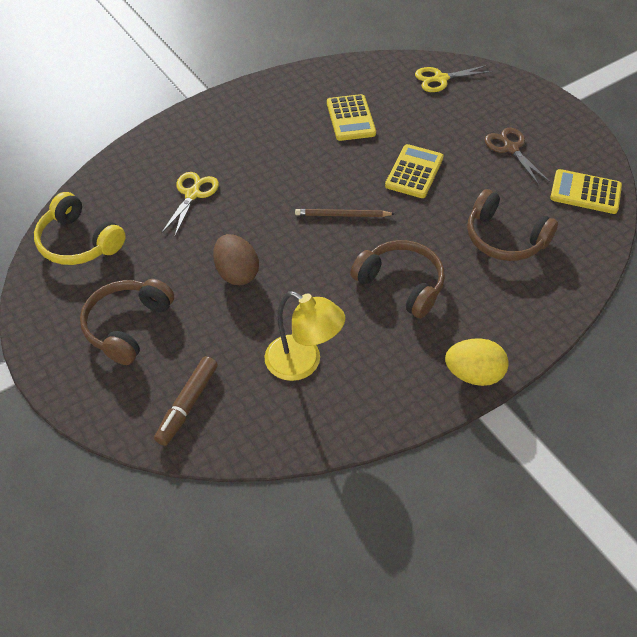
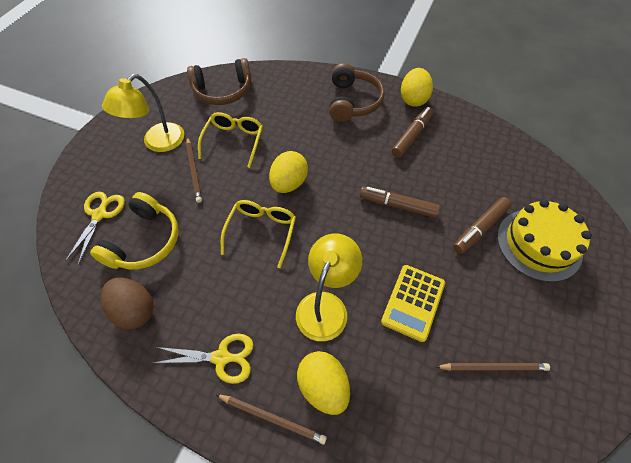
brown headphones: [80,279,174,365] [350,240,445,318] [467,189,558,261] = 3 -> [187,58,251,105] [329,63,385,122] = 2
brown marker: [154,356,218,446] = 1 -> [360,186,440,218] [392,107,434,158] [453,197,512,254] = 3
brown pencil: [295,209,394,217] = 1 -> [186,137,202,203] [216,394,327,444] [436,363,550,371] = 3
brown scissors: [485,128,550,185] = 1 -> none = 0
yellow cake: none = 0 -> [497,199,592,282] = 1
yellow calculator: [327,94,376,141] [385,144,444,198] [550,169,622,214] = 3 -> [381,265,445,342] = 1
yellow egg: [445,338,509,386] = 1 -> [269,151,308,193] [297,351,350,415] [401,68,433,107] = 3
yellow glasses: none = 0 -> [198,112,263,168] [221,200,296,268] = 2
yellow lamp: [265,291,345,381] = 1 -> [102,74,184,152] [296,234,362,341] = 2

